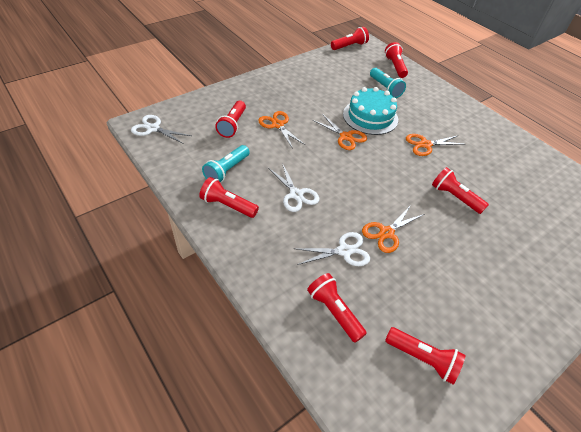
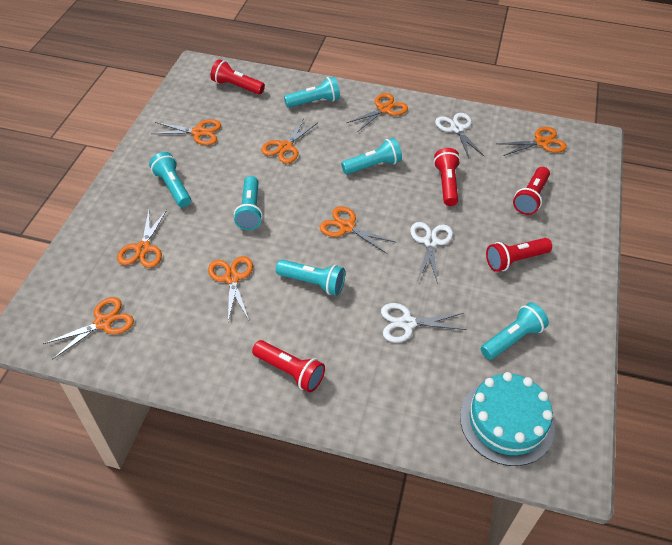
orange scissors: [258,111,305,149] [313,114,367,150] [362,205,424,253] [406,134,463,156] = 4 -> [43,297,134,360] [117,210,167,268] [151,119,221,145] [208,256,253,321] [261,118,317,163] [319,206,397,254] [347,93,408,131] [497,127,567,156] = 8
red flashlight: [199,177,259,218] [215,101,246,138] [307,273,367,342] [331,27,369,50] [385,42,408,78] [385,327,466,385] [432,167,489,214] = 7 -> [210,59,265,95] [252,340,325,392] [434,148,461,206] [486,238,552,272] [513,167,550,215] = 5
turquoise flashlight: [202,145,250,182] [370,68,406,98] = 2 -> [149,152,191,207] [234,176,263,230] [276,260,345,295] [284,76,340,108] [341,138,402,174] [481,302,549,360] = 6

